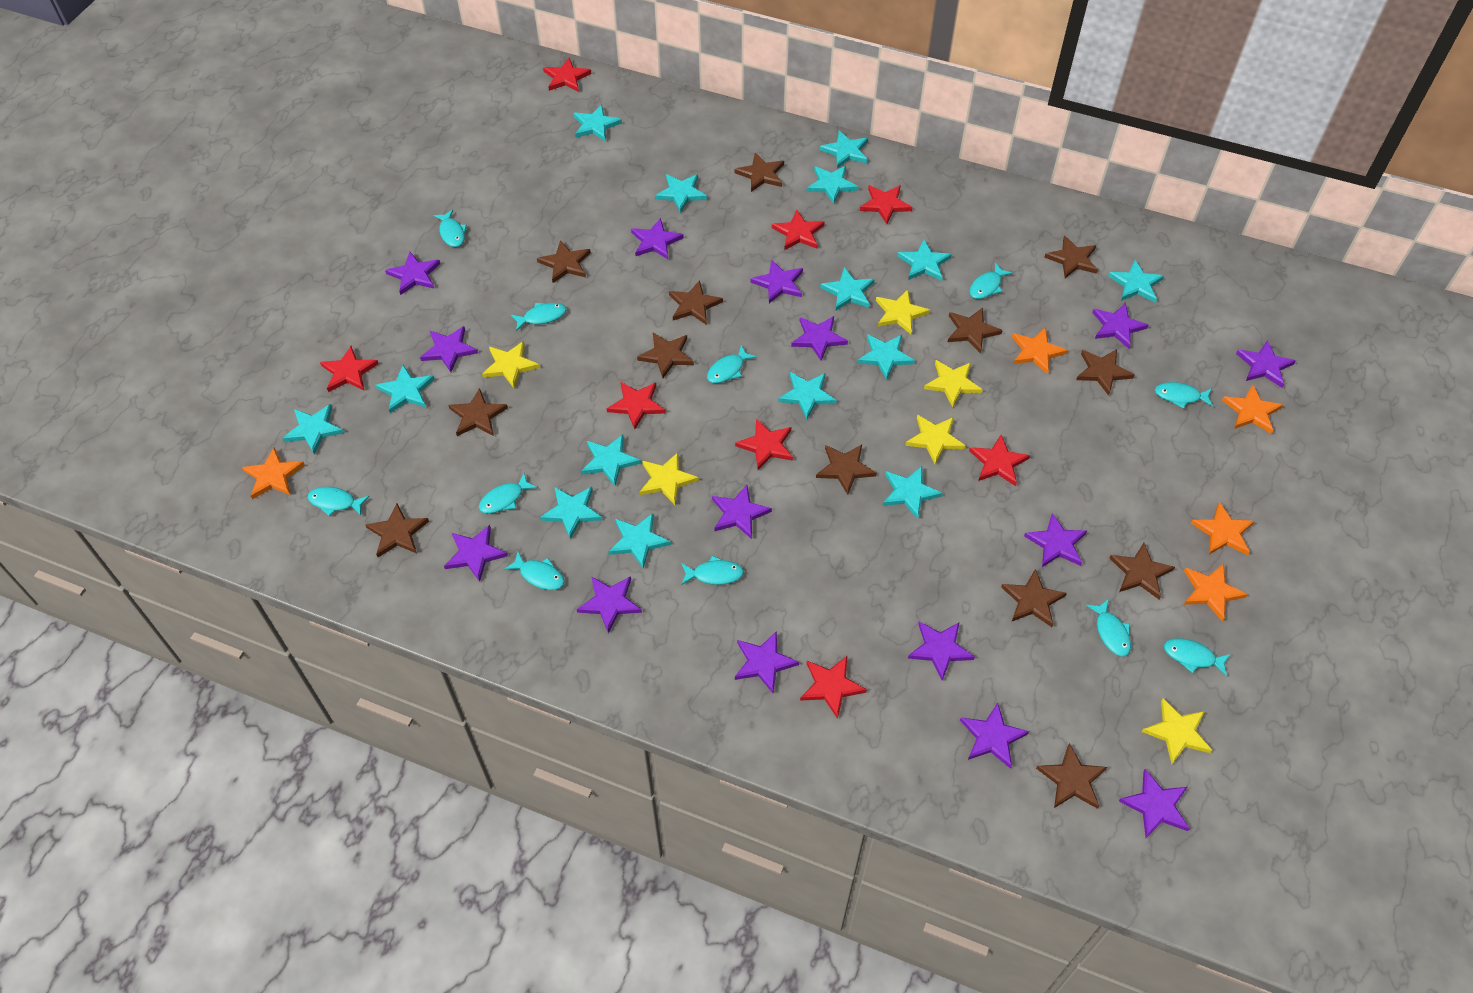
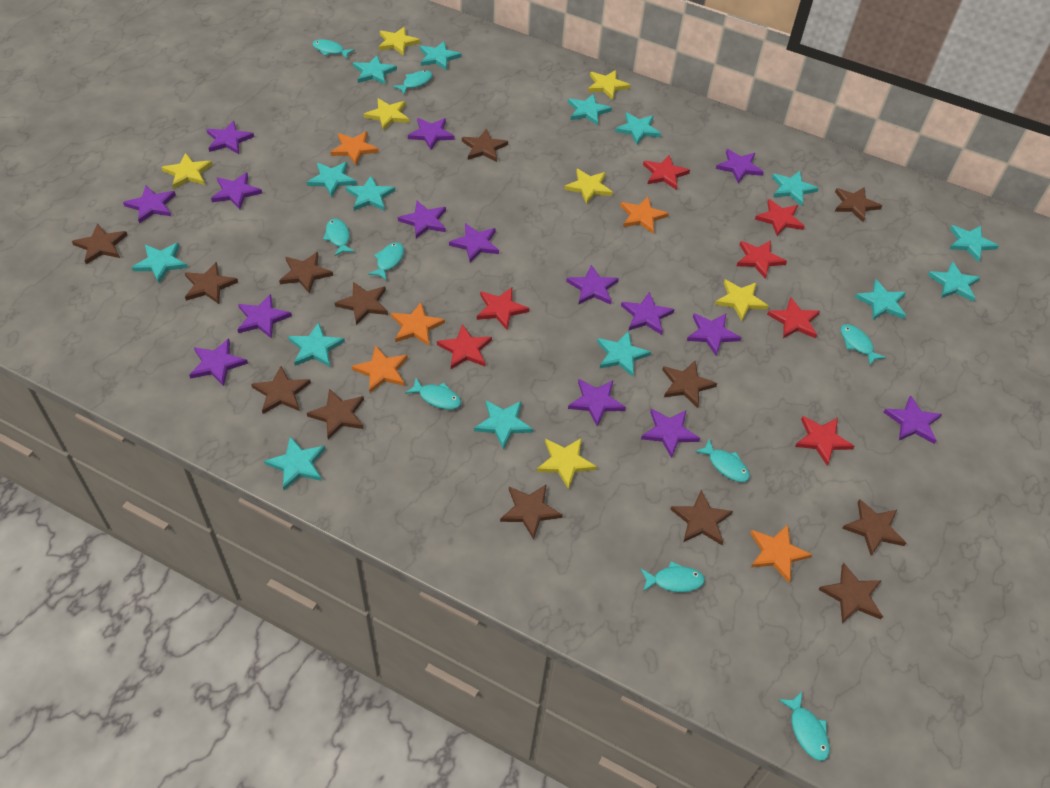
red star: [320,346,379,392] [543,58,591,92] [607,382,665,429] [735,419,793,470] [772,209,825,250] [800,656,867,719] [860,185,913,224] [969,435,1030,486] = 8 -> [437,324,492,369] [477,287,530,330] [643,155,690,190] [737,240,787,279] [755,199,805,236] [767,297,820,338] [795,416,854,465] = 7
turquoise fish: [308,487,370,516] [433,210,467,247] [479,473,537,514] [504,552,564,590] [511,303,566,331] [681,556,744,585] [707,345,757,383] [969,263,1012,299] [1086,599,1131,656] [1155,382,1213,409] [1164,638,1230,676] = 11 -> [312,39,355,59] [323,219,355,256] [368,242,404,281] [393,70,432,94] [405,378,461,410] [641,561,705,592] [695,439,750,482] [778,692,830,761] [841,324,886,365] = 9
yellow star: [482,341,540,388] [640,453,699,505] [876,290,930,334] [905,415,966,464] [924,360,983,408] [1142,698,1212,764] = 6 -> [161,153,213,189] [364,98,409,131] [378,27,420,56] [536,438,597,490] [564,169,613,205] [588,70,631,100] [715,280,768,321] = 7

